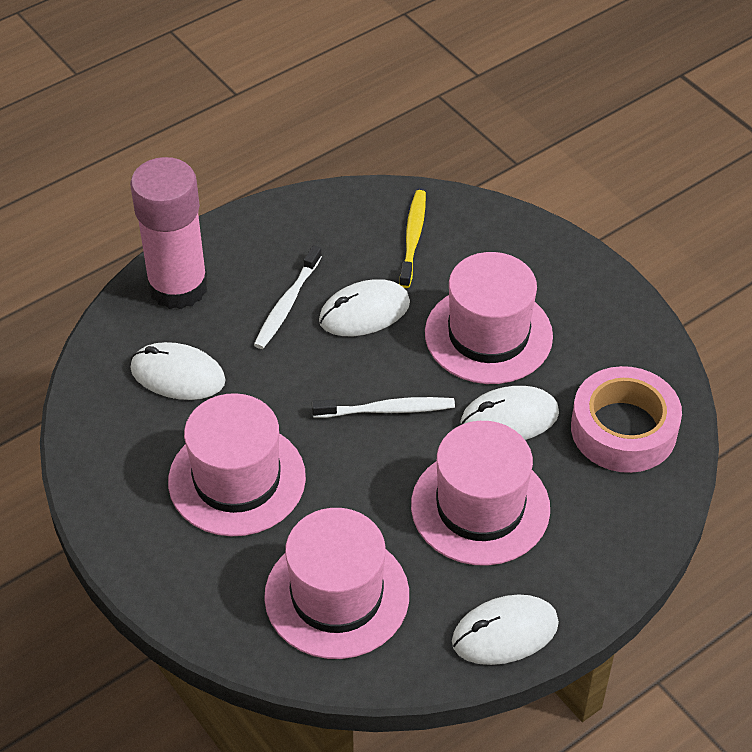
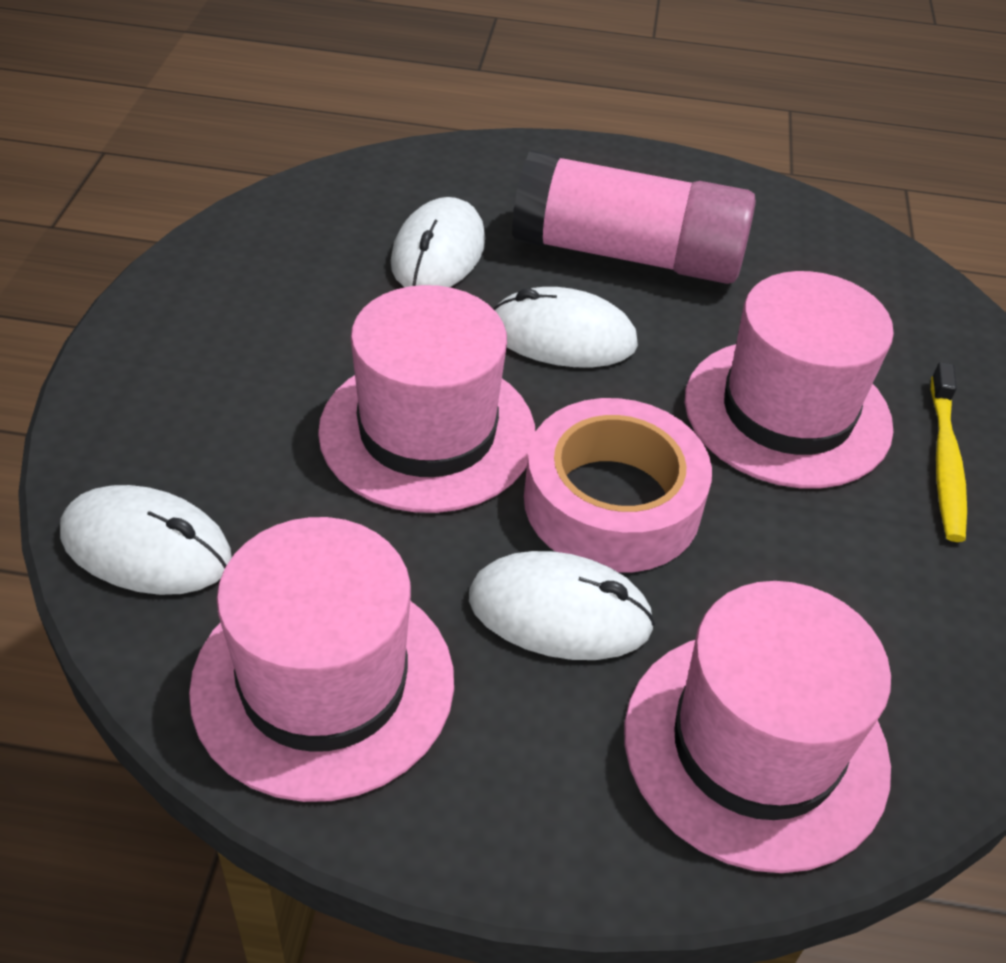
white toothbrush: [254,245,322,349] [312,397,455,418] = 2 -> none = 0

